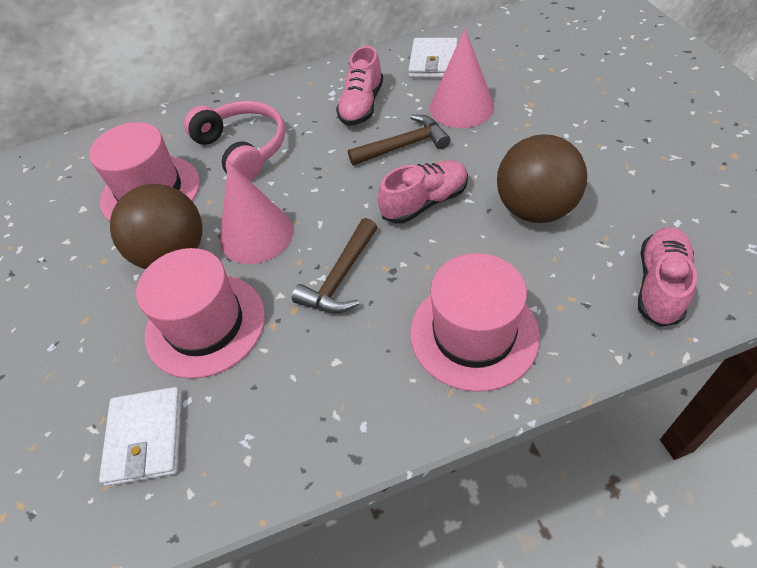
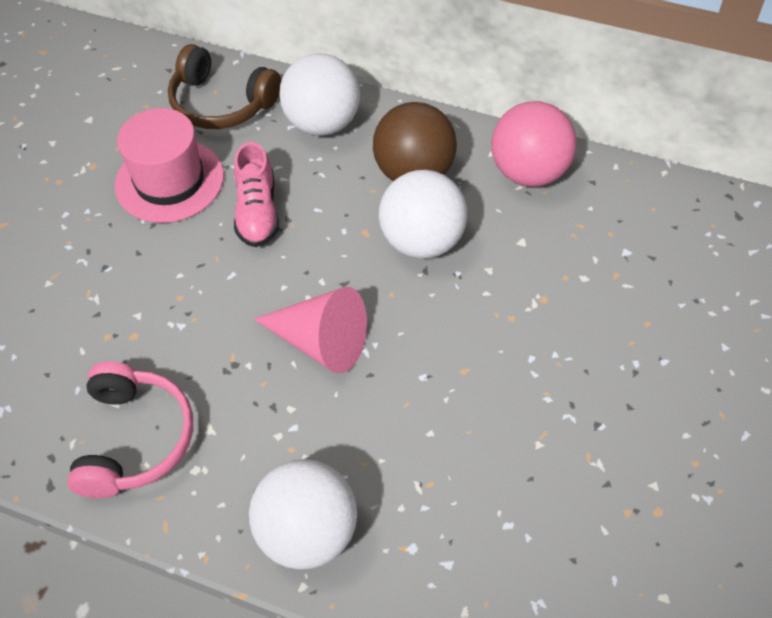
brown ball: [110,184,202,269] [497,134,588,223] = 2 -> [373,102,457,181] = 1
brown hammer: [292,218,377,313] [348,115,450,166] = 2 -> none = 0
brown headphones: none = 0 -> [168,44,281,129] = 1
pink ball: none = 0 -> [491,101,576,187] = 1
pink cone: [220,161,293,264] [430,29,494,128] = 2 -> [254,287,367,374] = 1
pink hat: [89,122,200,221] [136,248,265,379] [410,253,540,392] = 3 -> [115,108,224,223] = 1
pink shoe: [336,46,383,126] [378,160,468,224] [638,227,697,327] = 3 -> [234,142,279,247] = 1
white ball: none = 0 -> [249,459,357,569] [279,53,360,136] [379,170,467,259] = 3
white wallet: [99,387,182,486] [408,38,458,78] = 2 -> none = 0

